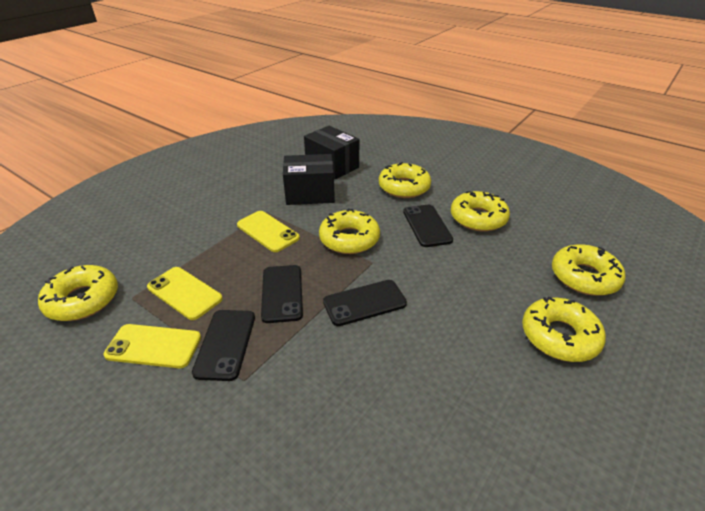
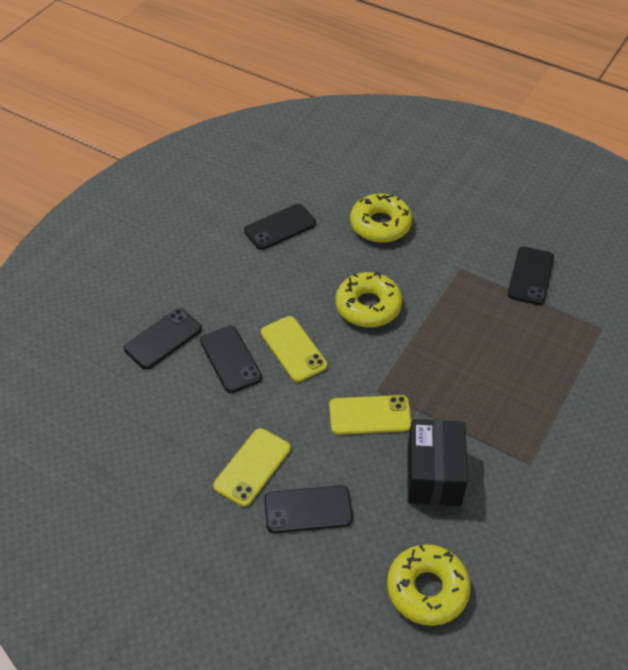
black box: [283,154,335,205] [304,126,359,180] = 2 -> [408,419,468,506] = 1
black phone: [192,310,255,381] [261,265,303,323] [323,280,407,326] [403,205,453,247] = 4 -> [124,308,202,369] [200,326,262,393] [244,204,316,250] [264,485,353,533] [507,246,554,305] = 5
yellow donut: [38,265,118,321] [319,208,380,254] [379,162,431,198] [451,191,510,232] [522,297,606,362] [552,244,625,296] = 6 -> [336,272,402,327] [350,193,412,243] [387,544,471,626] = 3

